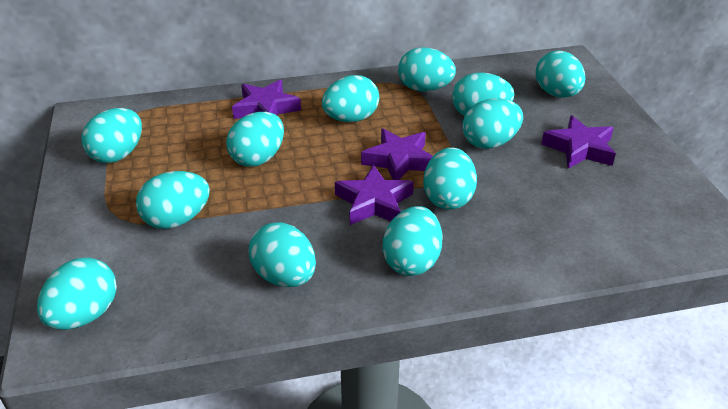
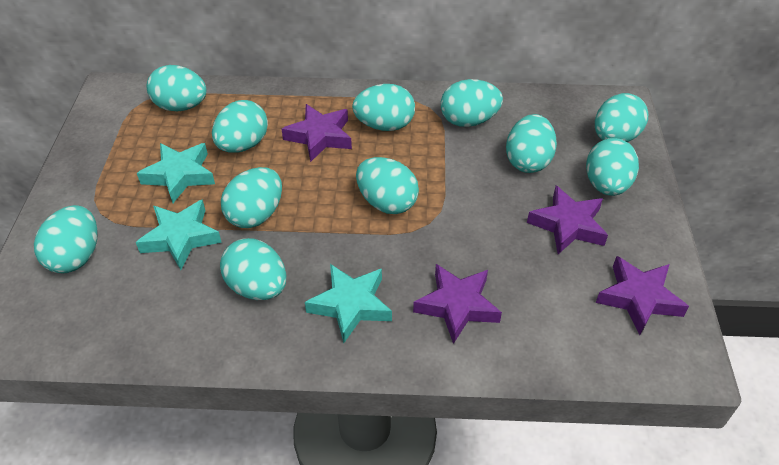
turquoise egg: [37,257,117,330] [81,108,142,163] [136,171,210,229] [226,112,284,167] [248,222,316,287] [322,75,379,122] [383,206,443,276] [398,47,456,92] [423,147,477,209] [452,72,514,116] [462,98,523,149] [536,51,585,97] = 12 -> [34,205,98,274] [147,65,207,111] [212,100,268,153] [220,238,286,300] [221,167,282,228] [352,84,415,131] [356,157,419,214] [441,79,503,127] [506,114,557,173] [586,138,639,196] [595,93,648,142] = 11
turquoise star: none = 0 -> [136,199,222,270] [137,143,215,203] [305,264,392,343] = 3

